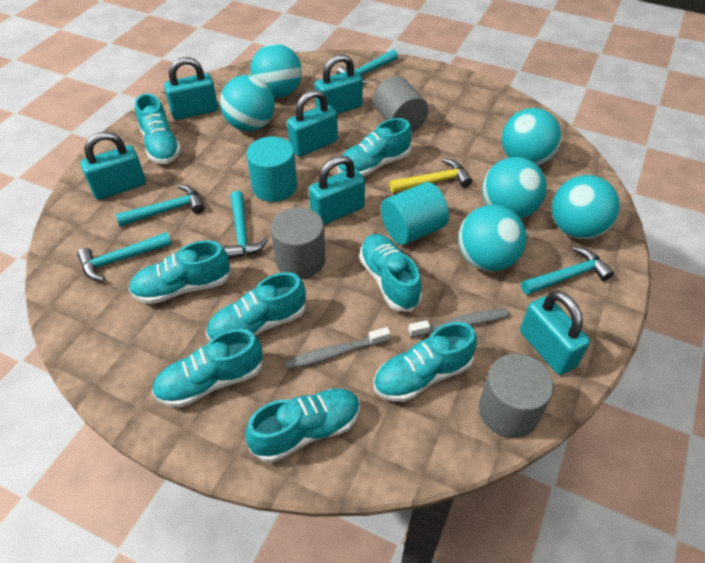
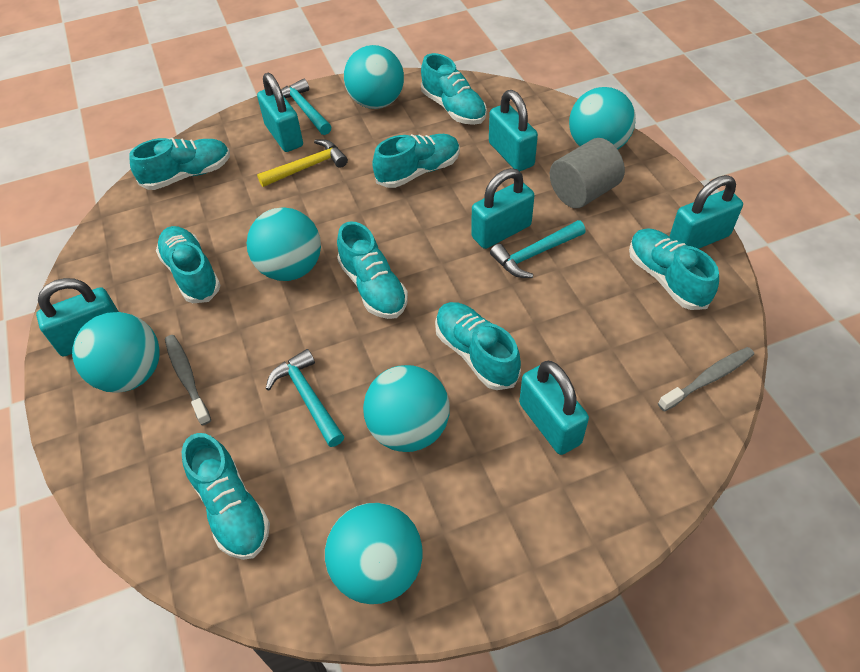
grey cylinder: [271,207,326,279] [373,76,429,132] [479,354,554,438] = 3 -> [550,138,625,208] = 1
turquoise cylinder: [246,137,297,202] [381,182,449,245] = 2 -> none = 0
turquoise hammer: [77,232,172,281] [115,185,205,227] [223,191,269,259] [337,49,398,84] [521,247,614,295] = 5 -> [266,349,344,447] [281,78,331,135] [490,220,586,278] = 3

